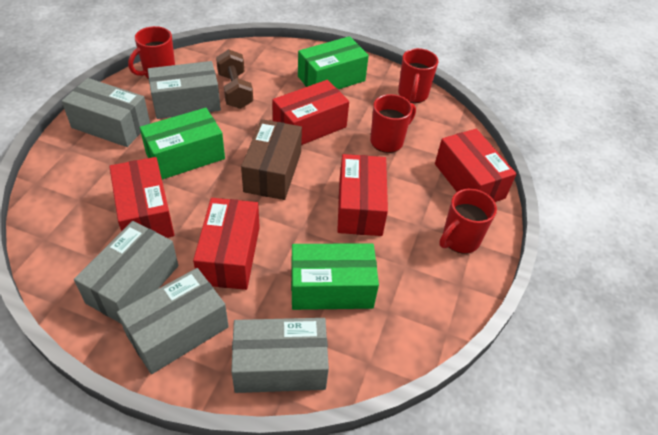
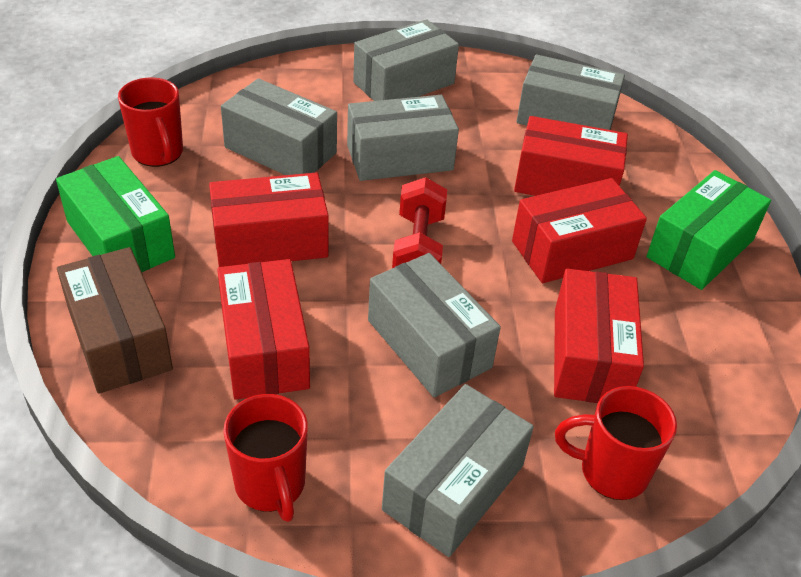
brown dumbbell: [216,49,253,109] = 1 -> none = 0
green box: [140,108,225,180] [291,243,379,310] [298,36,369,89] = 3 -> [56,156,175,272] [646,170,771,290] = 2
grey box: [62,78,150,147] [74,221,178,323] [117,268,229,374] [148,61,221,119] [231,318,329,393] = 5 -> [221,78,337,175] [347,95,459,181] [353,19,459,101] [368,253,501,397] [382,384,534,557] [516,55,625,130] = 6
red dumbbell: none = 0 -> [392,177,447,268] = 1
red mug: [128,26,175,79] [370,94,416,153] [398,48,438,103] [439,189,497,254] = 4 -> [118,77,183,167] [223,394,308,522] [555,386,677,500] = 3

